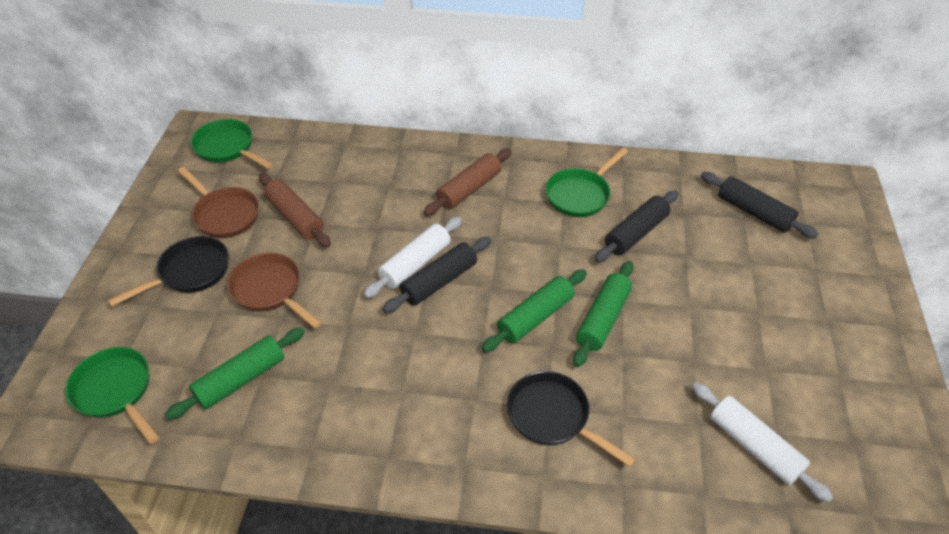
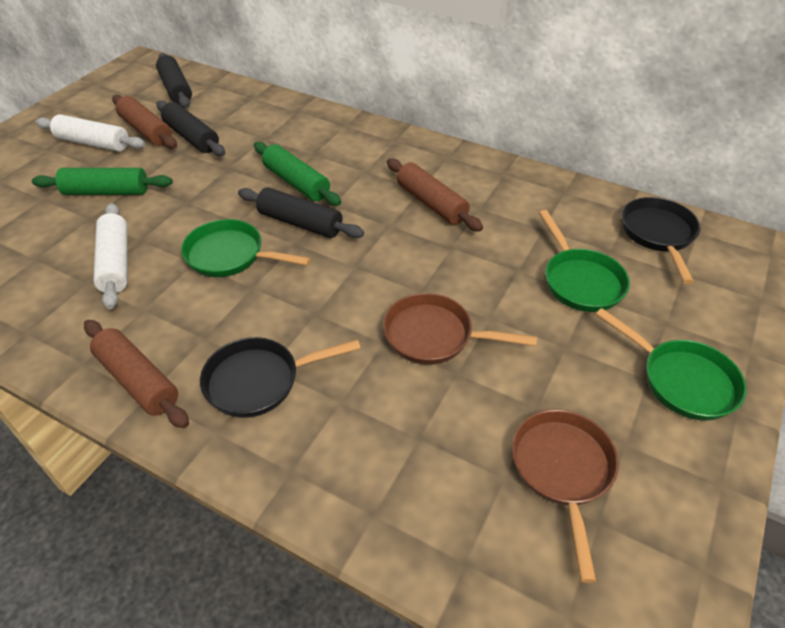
brown rolling pin: [259,173,331,248] [424,149,511,216] = 2 -> [84,320,189,428] [112,95,177,149] [387,158,483,232] = 3
green rolling pin: [165,327,305,420] [482,269,587,352] [573,261,633,367] = 3 -> [32,168,173,195] [254,142,341,206] = 2

